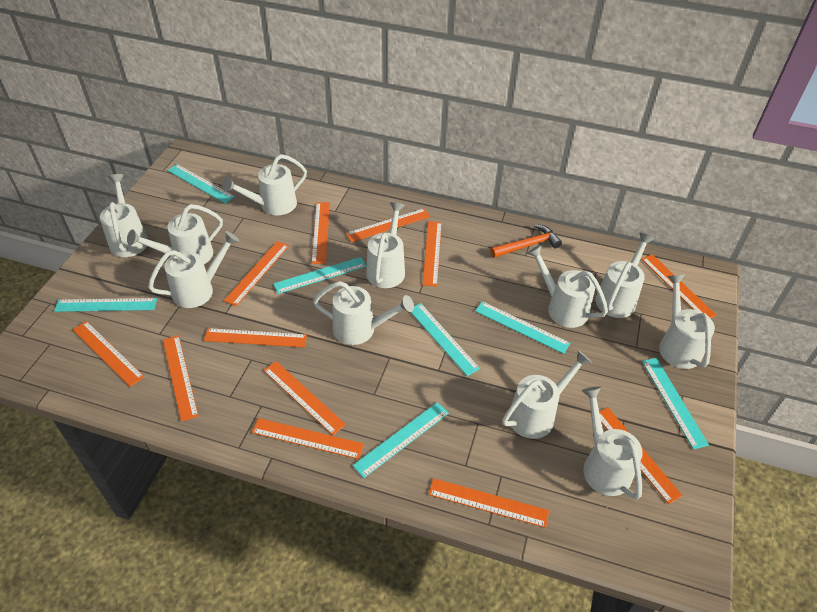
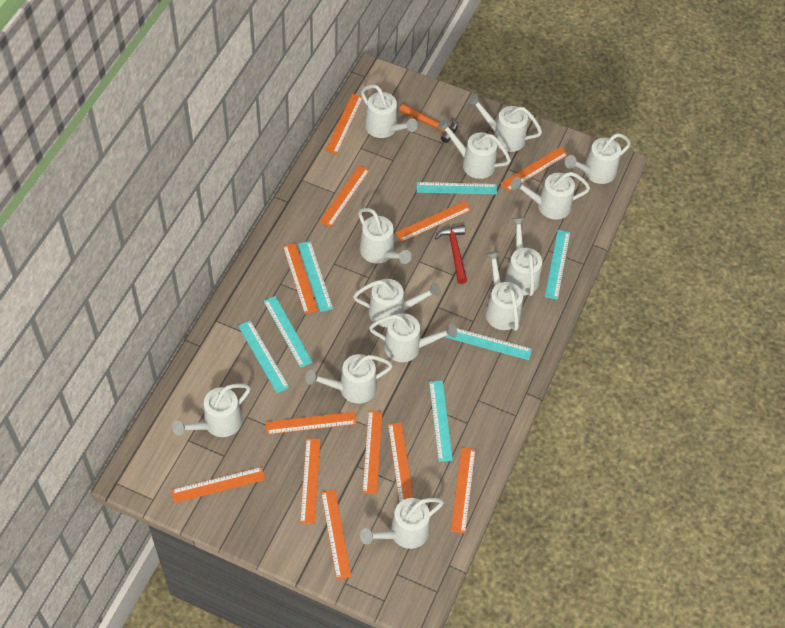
red hammer: none = 0 -> [435,225,467,284] = 1
white watering can: [100,174,148,257] [127,204,223,264] [148,231,239,308] [223,154,307,215] [313,281,414,345] [366,202,405,288] [502,350,592,439] [527,245,608,328] [582,386,643,500] [595,233,655,318] [659,275,715,369] = 11 -> [172,383,251,437] [306,354,393,404] [353,279,441,327] [358,208,412,264] [360,498,444,549] [361,85,418,138] [369,313,457,362] [437,119,511,179] [468,94,542,152] [486,251,523,331] [505,217,542,296] [511,172,590,220] [565,134,631,184] = 13

